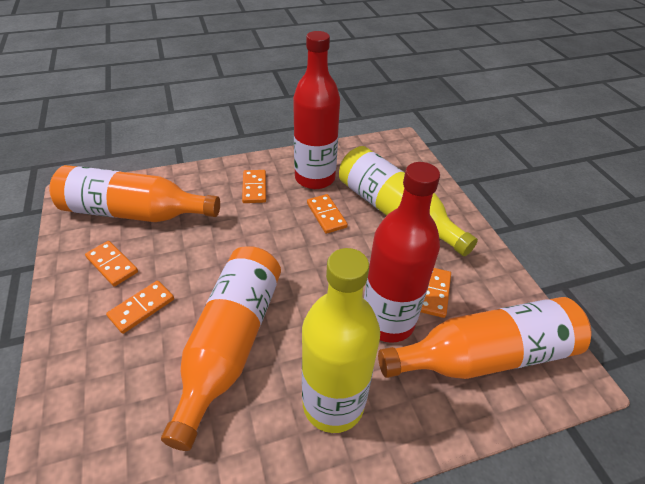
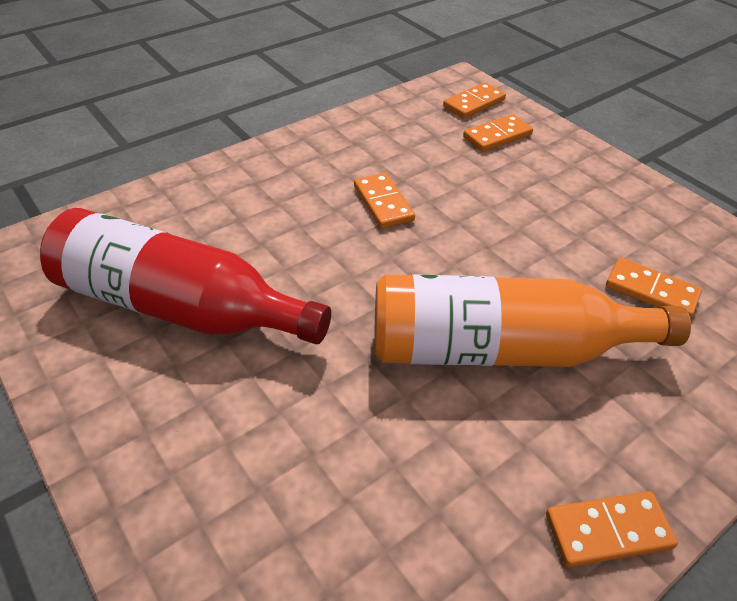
orange bottle: [49,165,220,222] [161,246,281,451] [378,297,592,379] = 3 -> [374,274,691,367] = 1
red bottle: [293,31,340,189] [364,162,440,343] = 2 -> [40,208,331,344] = 1
yellow bottle: [302,248,380,433] [339,146,478,256] = 2 -> none = 0

